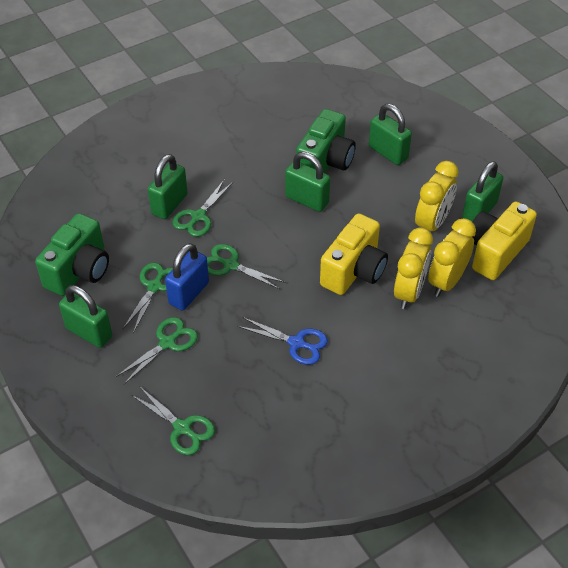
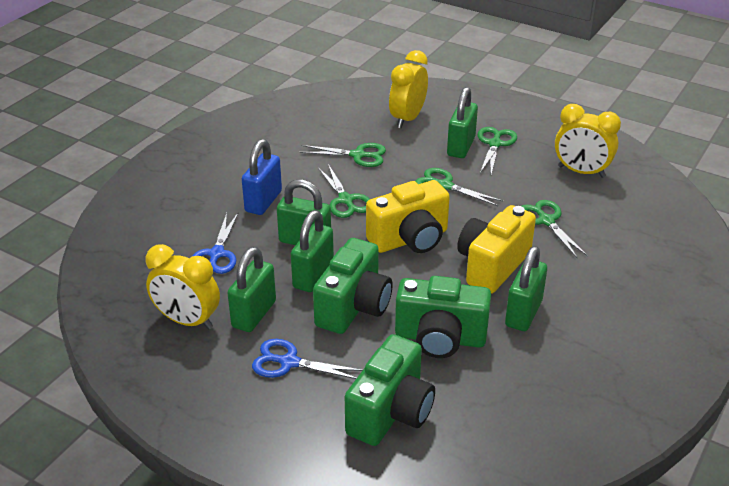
blue scissors: [237,317,328,365] = 1 -> [192,213,238,274] [252,339,363,379] = 2
green camera: [35,213,109,296] [296,109,356,173] = 2 -> [313,238,393,334] [345,334,435,446] [395,276,491,358] = 3

